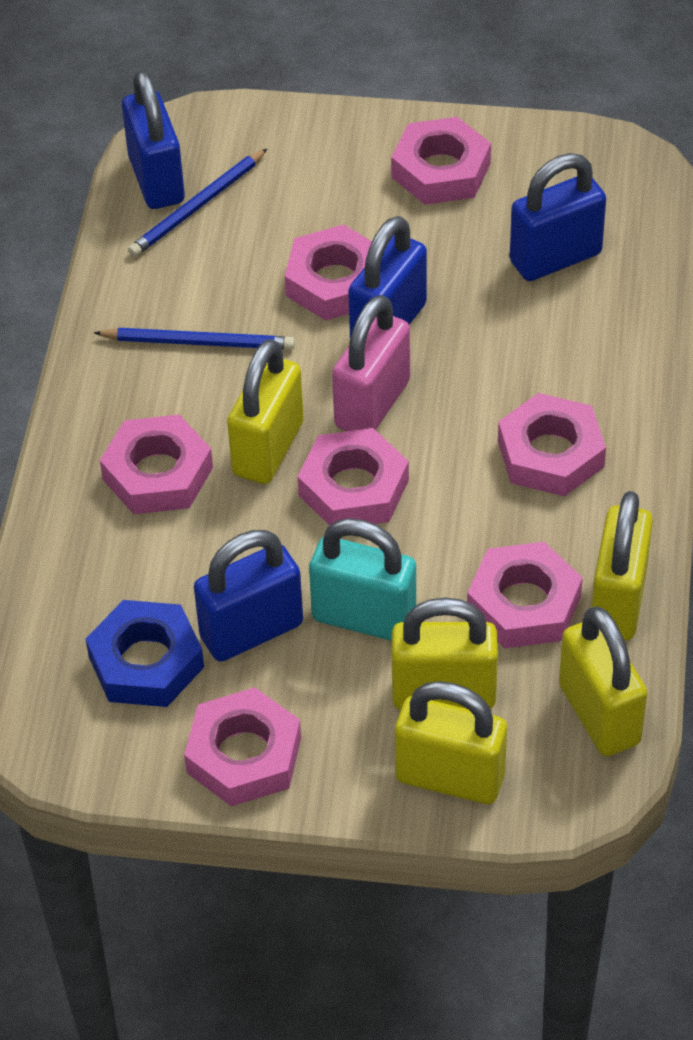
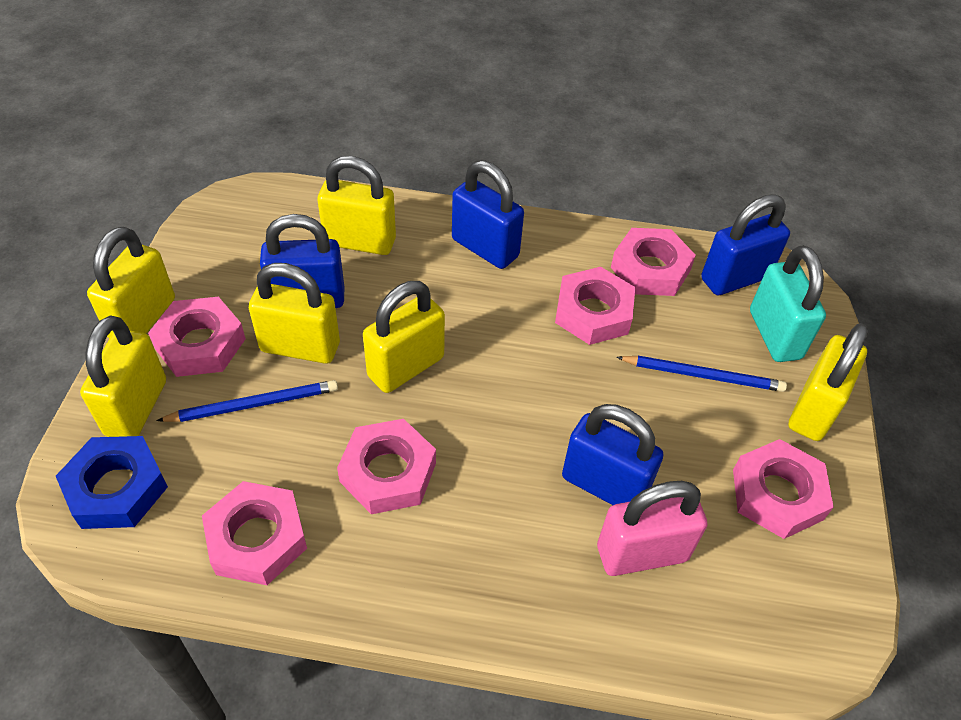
pink nut: [100,415,213,514] [184,687,301,806] [285,225,372,320] [298,428,409,526] [391,117,491,205] [467,542,583,648] [498,393,606,497] = 7 -> [148,297,246,377] [202,481,307,585] [337,419,436,514] [555,267,635,345] [611,228,696,296] [733,439,834,539] = 6
yellow padlock: [227,339,304,484] [392,598,498,710] [395,681,507,804] [559,606,648,756] [591,491,653,640] = 5 -> [80,316,166,437] [87,227,175,339] [249,263,340,364] [318,156,396,255] [363,281,445,393] [788,323,868,441] = 6

